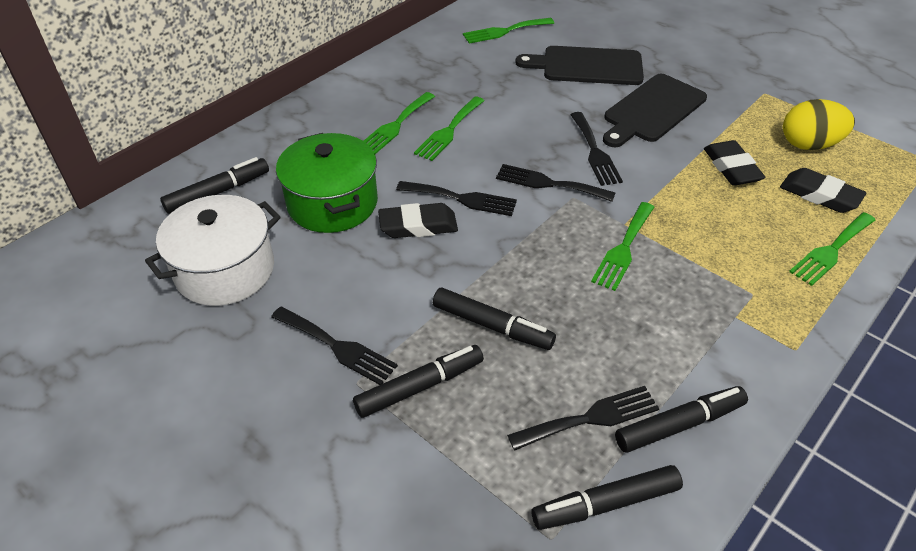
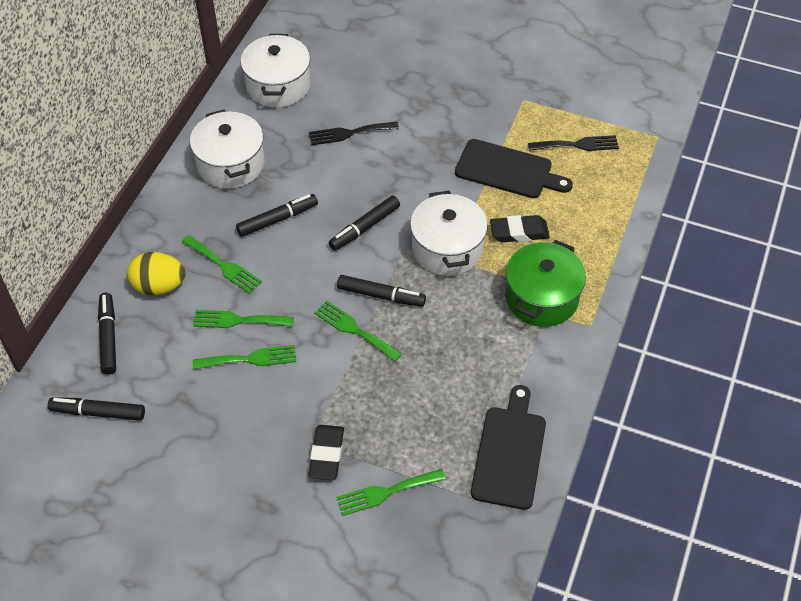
black eraser: [378,203,458,238] [704,140,766,185] [780,168,866,213] = 3 -> [308,425,344,480] [490,215,550,242] = 2
black fork: [271,307,398,385] [396,181,517,216] [496,164,615,202] [507,386,659,451] [570,112,623,186] = 5 -> [309,122,399,145] [528,135,619,151] = 2
white pot: [145,195,281,306] = 1 -> [190,109,264,188] [241,34,310,108] [410,191,488,276] = 3

